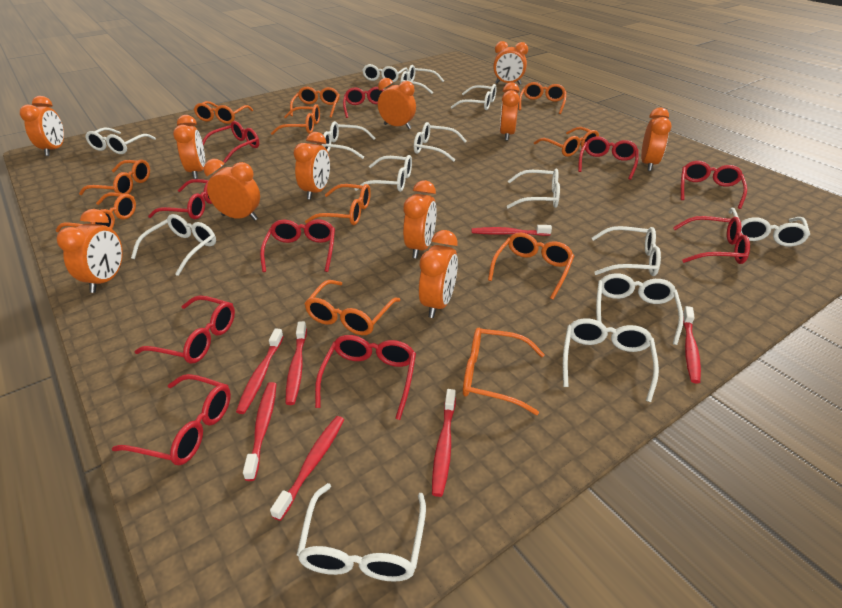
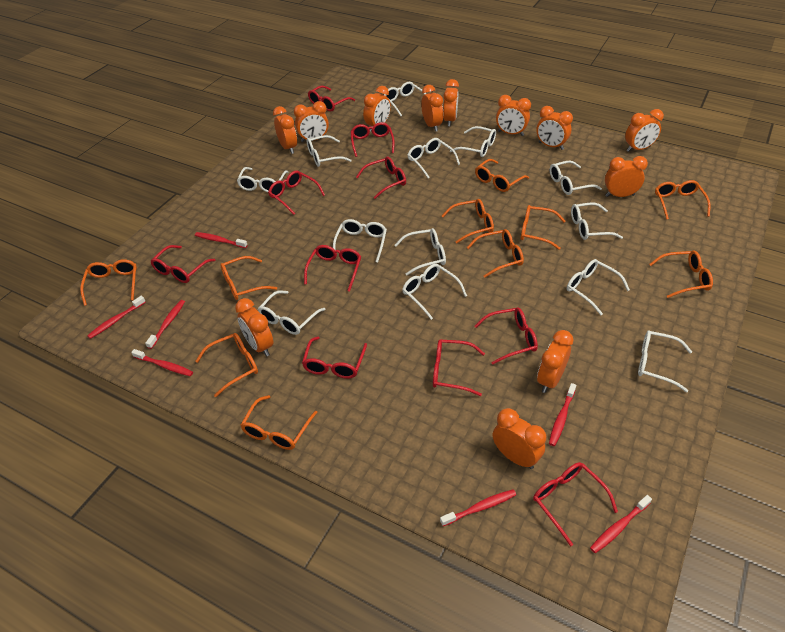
orange clock: [20,96,64,156] [57,209,123,293] [173,115,205,179] [204,159,260,220] [293,132,330,200] [378,78,416,129] [403,180,437,259] [419,230,458,318] [493,41,528,85] [500,82,520,141] [641,108,672,171] = 11 -> [235,298,273,357] [273,106,297,154] [294,101,329,142] [363,86,391,132] [421,85,443,132] [443,79,459,127] [493,408,546,469] [496,95,531,136] [536,106,573,150] [537,330,574,393] [605,156,648,197] [625,109,664,152] = 12
orange glasses: [56,193,136,232] [79,160,150,195] [194,101,253,124] [271,104,320,135] [290,87,340,118] [304,280,400,335] [305,184,371,225] [463,328,545,415] [488,233,574,300] [519,82,566,114] [534,127,599,157] = 11 -> [80,259,137,306] [195,333,258,397] [220,256,277,300] [240,395,318,450] [442,199,494,244] [467,229,524,278] [475,159,529,192] [521,205,565,250] [649,251,713,298] [655,180,710,220] = 10
white glasses: [85,128,156,154] [131,214,216,276] [297,483,426,582] [322,121,376,159] [355,155,412,192] [362,64,408,82] [401,65,444,94] [414,122,467,162] [451,84,497,110] [507,169,560,209] [563,318,659,402] [592,226,661,276] [596,273,684,345] [729,208,810,247] = 14 -> [237,167,289,192] [258,290,326,335] [306,135,352,167] [333,219,387,263] [384,82,426,116] [395,228,446,276] [402,264,467,320] [408,138,460,178] [450,126,496,157] [550,161,602,195] [567,259,630,315] [571,203,623,240] [638,330,692,392] = 13

